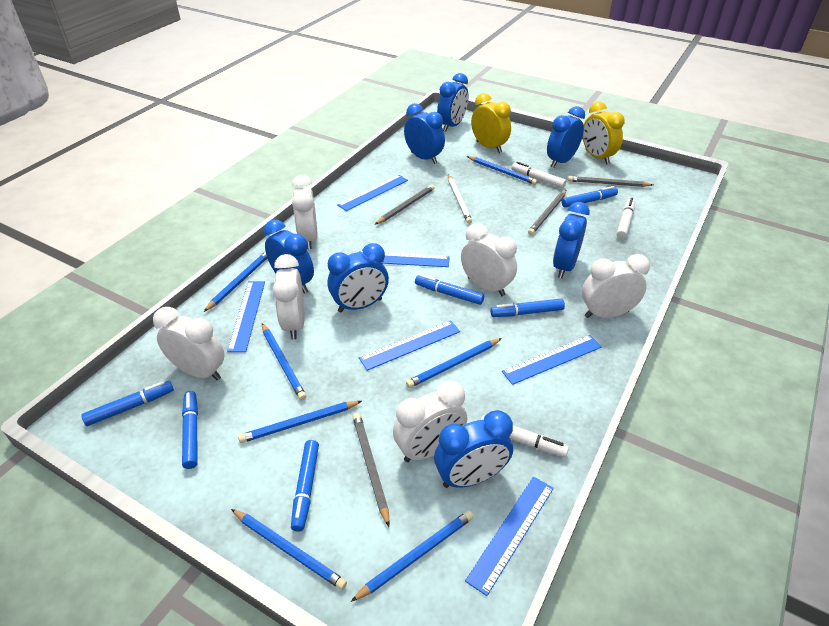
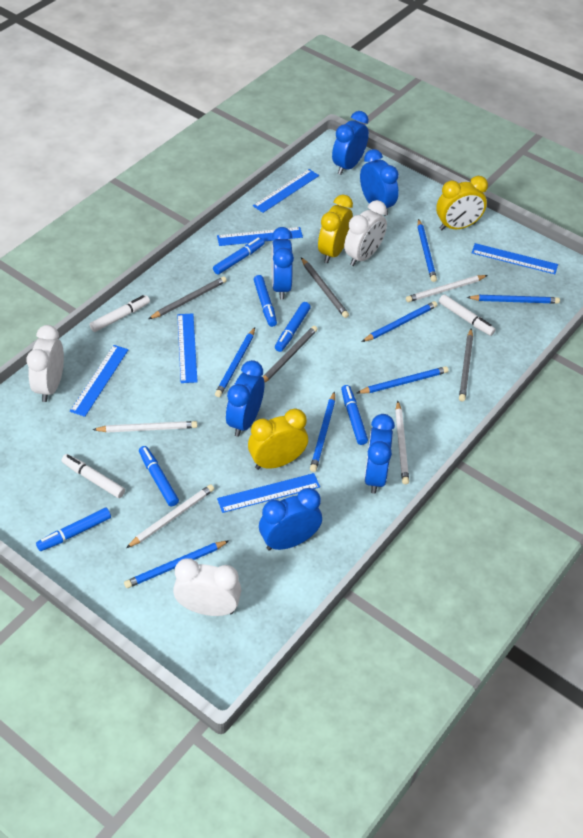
blue clock: [264,219,314,294] [328,243,389,312] [404,103,445,164] [434,410,513,488] [437,73,468,132] [547,106,585,168] [553,202,590,278] = 7 -> [226,360,264,437] [259,488,322,551] [271,227,294,300] [332,111,369,175] [360,149,399,216] [364,414,395,494] = 6
white clock: [153,307,225,380] [273,254,304,340] [292,175,318,249] [393,381,467,462] [461,223,517,296] [582,254,650,318] = 6 -> [26,325,64,402] [173,558,241,616] [344,200,387,266] = 3
white pencil: [448,174,472,224] = 1 -> [92,421,197,433] [126,484,214,548] [395,401,409,484] [406,275,488,302] = 4
yellow clock: [471,93,511,153] [583,102,625,165] = 2 -> [248,408,308,470] [318,194,353,263] [436,176,488,230] = 3

